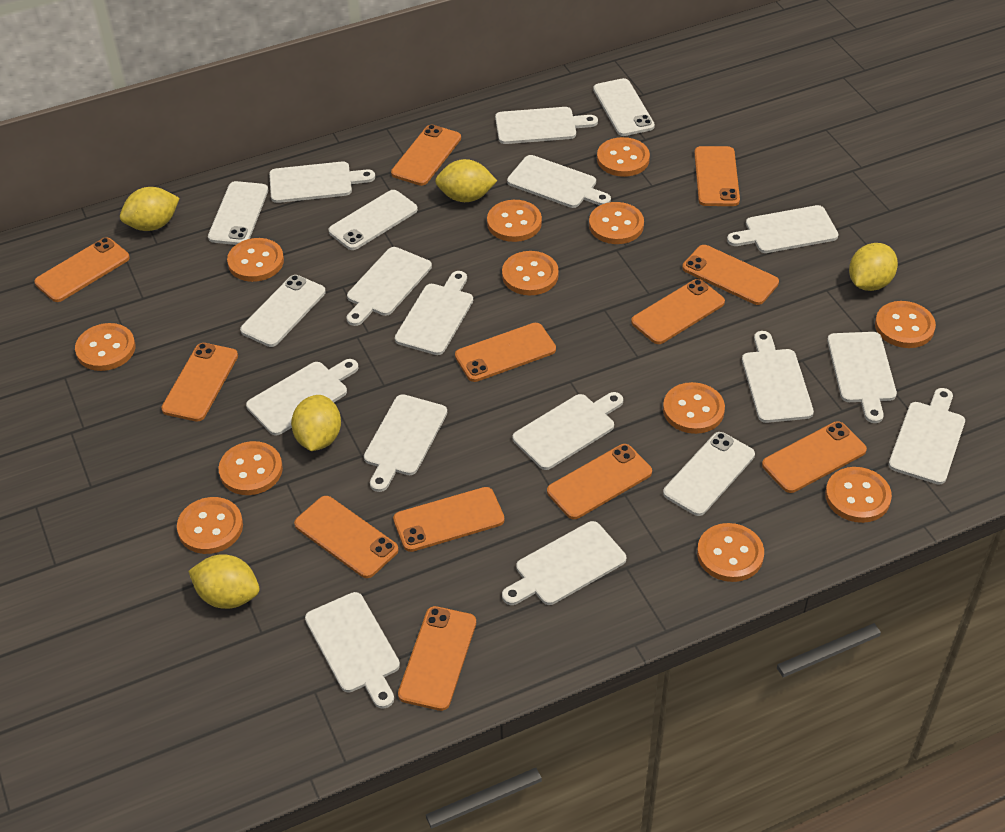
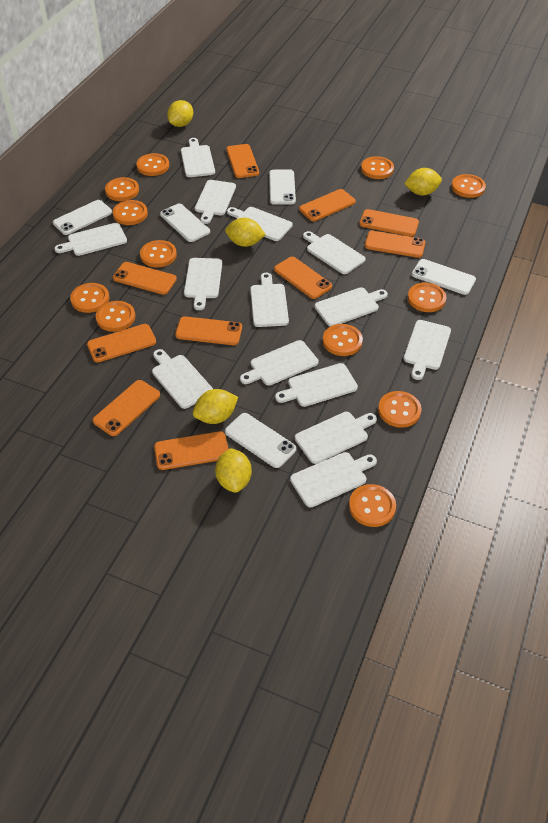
orange phone: [34,238,130,302] [161,343,238,422] [294,496,399,578] [391,125,461,186] [393,487,505,552] [398,606,476,711] [455,323,556,382] [547,444,652,519] [631,279,725,344] [682,245,779,305] [694,146,740,206] [762,421,867,493] = 12 -> [87,324,156,363] [93,380,160,436] [113,262,177,295] [154,431,228,470] [175,316,242,345] [226,144,259,178] [274,257,332,299] [299,189,356,221] [359,209,419,237] [365,230,425,258] = 10

